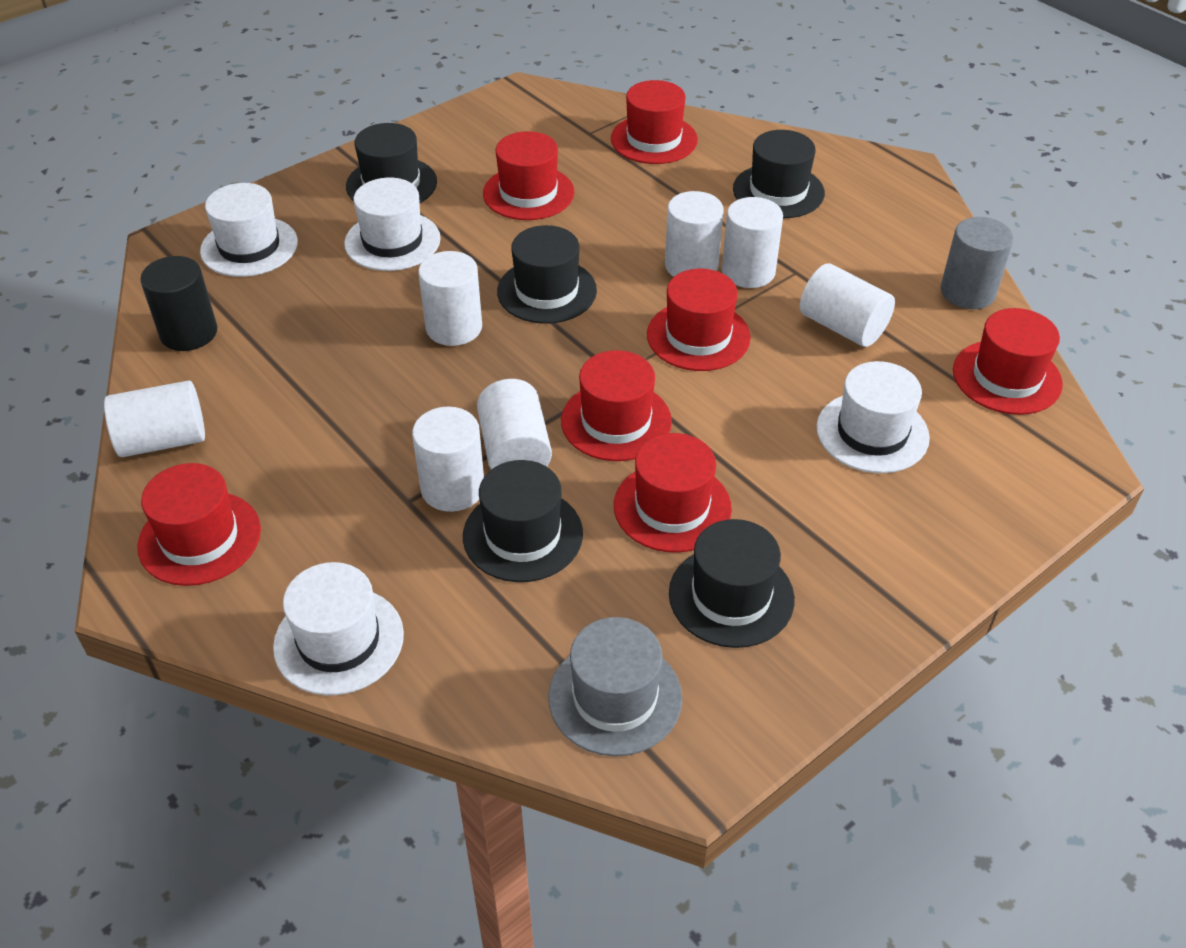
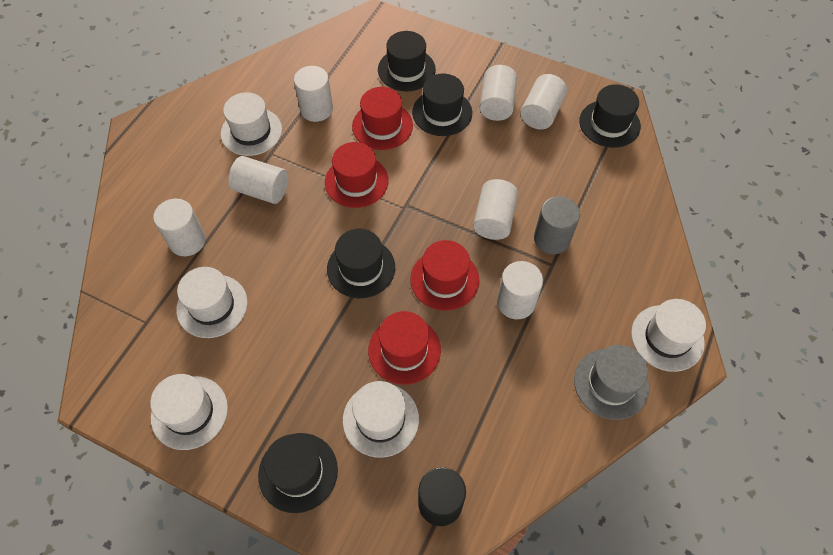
red hat: [137,463,261,586] [483,131,574,220] [561,350,672,461] [611,80,698,164] [614,433,732,553] [647,269,751,371] [953,308,1063,415] = 7 -> [325,142,389,208] [352,87,413,150] [368,311,441,385] [410,240,479,311] = 4
white hat: [200,183,298,277] [273,562,404,695] [344,178,441,271] [816,361,930,473] = 4 -> [150,374,228,450] [176,267,248,338] [221,92,282,156] [343,381,419,458] [631,299,706,372] = 5

